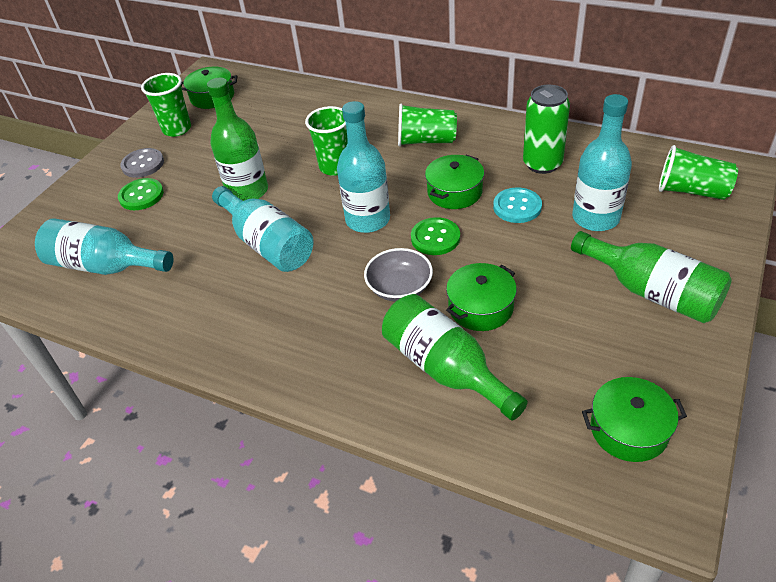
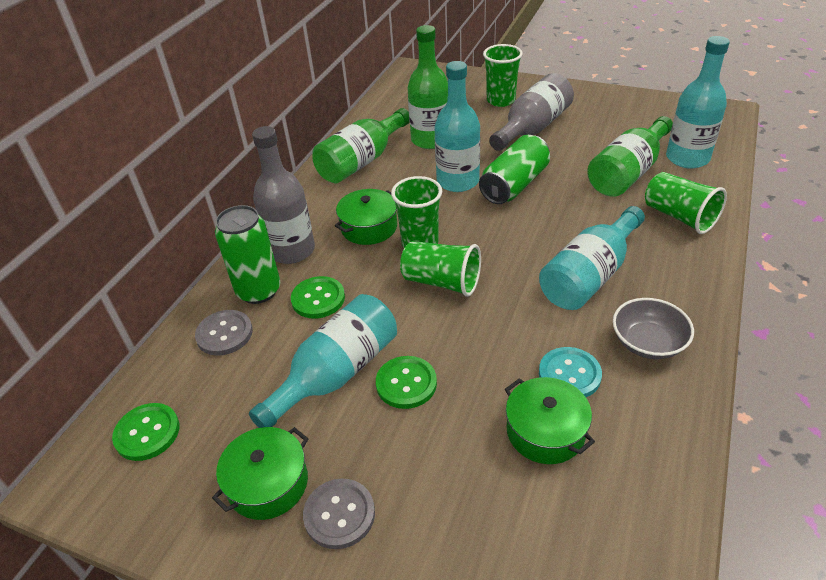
green button: [118,178,164,210] [411,217,460,255] = 2 -> [112,403,179,461] [291,276,345,319] [376,356,437,409] = 3
green can: [523,85,570,174] = 1 -> [215,205,280,304] [479,135,550,204] = 2
green pot: [181,67,237,109] [425,155,484,209] [446,263,517,331] [582,377,687,462] = 4 -> [212,427,308,520] [335,189,397,245] [505,377,595,464] = 3
grey bottle: none = 0 -> [252,126,315,264] [489,73,574,151] = 2
grey button: [120,148,164,178] = 1 -> [195,310,253,356] [303,479,375,549] = 2

